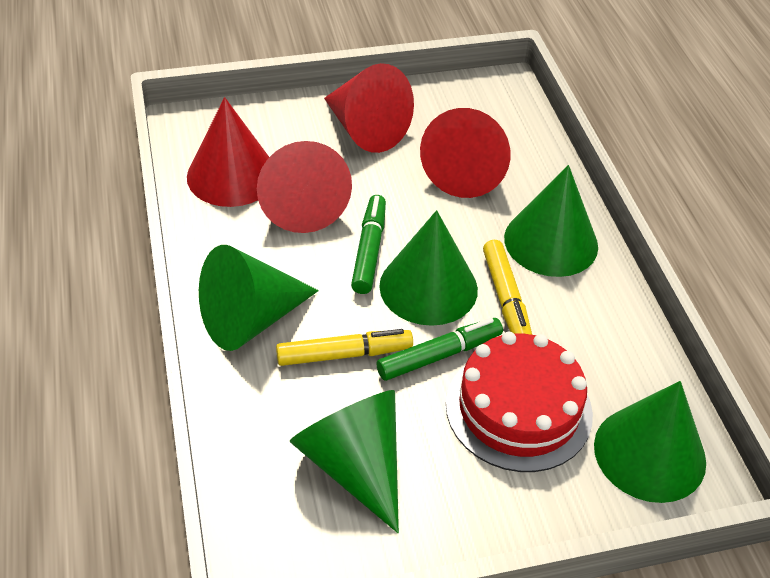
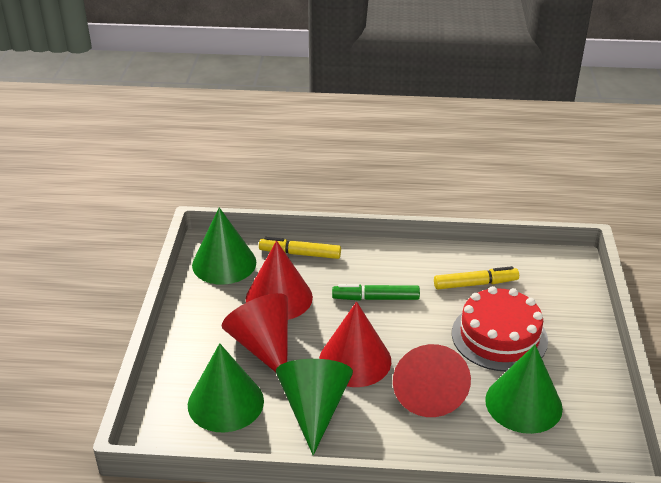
green cone: [199,245,319,351] [290,390,399,533] [379,210,478,326] [504,165,598,277] [594,381,706,503] = 5 -> [188,343,264,432] [192,207,256,285] [276,359,353,455] [485,345,563,434] = 4
green marker: [351,195,386,294] [376,318,503,381] = 2 -> [332,284,420,301] = 1

